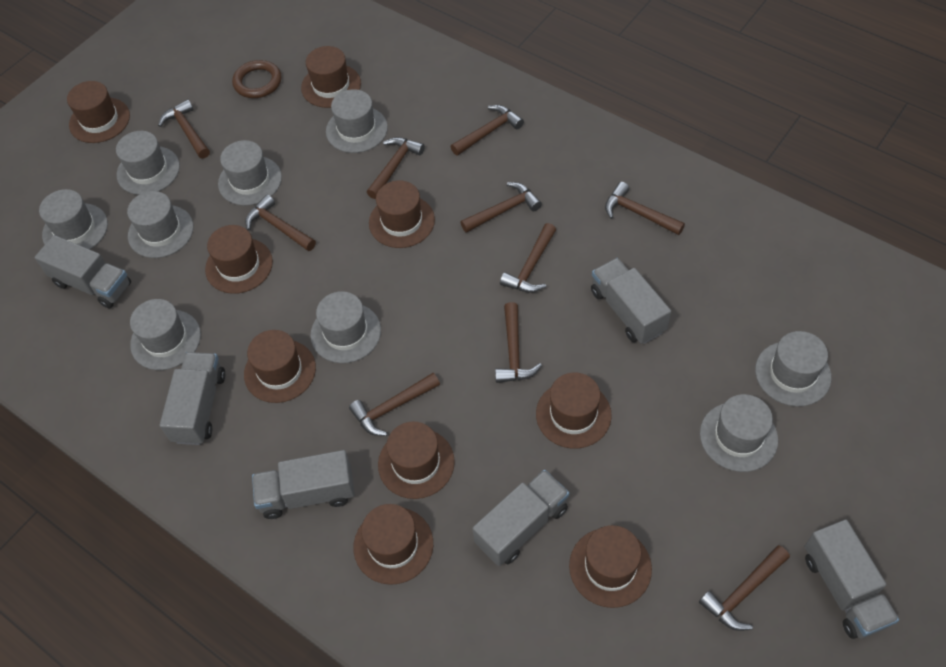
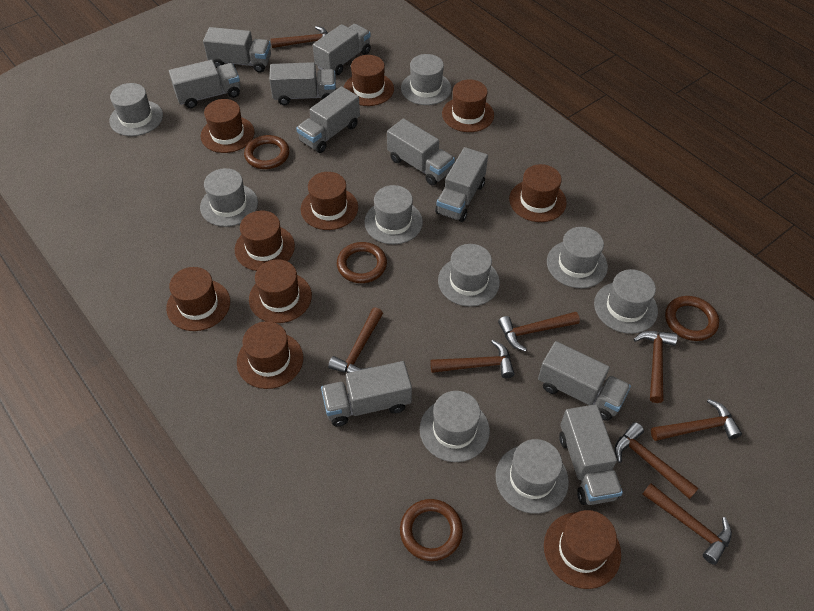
brown hammer: [158,99,210,159] [245,195,316,251] [349,373,440,436] [367,137,425,199] [451,105,524,156] [460,182,542,233] [495,302,542,383] [500,223,556,293] [605,182,685,235] [699,545,790,631] = 10 -> [271,26,328,48] [328,307,383,373] [430,340,515,378] [498,312,580,352] [614,422,699,499] [633,331,678,403] [642,483,732,565] [651,399,742,441] = 8
brown hat: [67,81,130,143] [205,225,273,294] [244,330,316,403] [301,46,361,108] [353,504,433,585] [369,180,435,248] [378,422,455,499] [536,373,612,449] [569,525,652,608] = 9 -> [166,267,230,331] [201,99,254,153] [235,211,295,271] [237,321,303,389] [249,259,312,323] [301,172,358,230] [344,55,394,106] [442,79,494,132] [509,164,567,222] [544,510,621,589] = 10
brown ring: [232,60,282,98] = 1 -> [244,135,290,169] [337,242,387,283] [400,499,463,561] [665,296,719,341] = 4
grey truck: [35,235,131,308] [160,352,225,445] [252,450,355,519] [473,470,569,566] [591,258,671,344] [805,520,899,639] = 6 -> [169,60,240,108] [203,27,271,73] [269,62,336,105] [296,86,360,153] [313,24,371,75] [321,361,412,427] [387,118,455,186] [435,147,488,222] [538,341,631,421] [559,404,623,505] = 10

